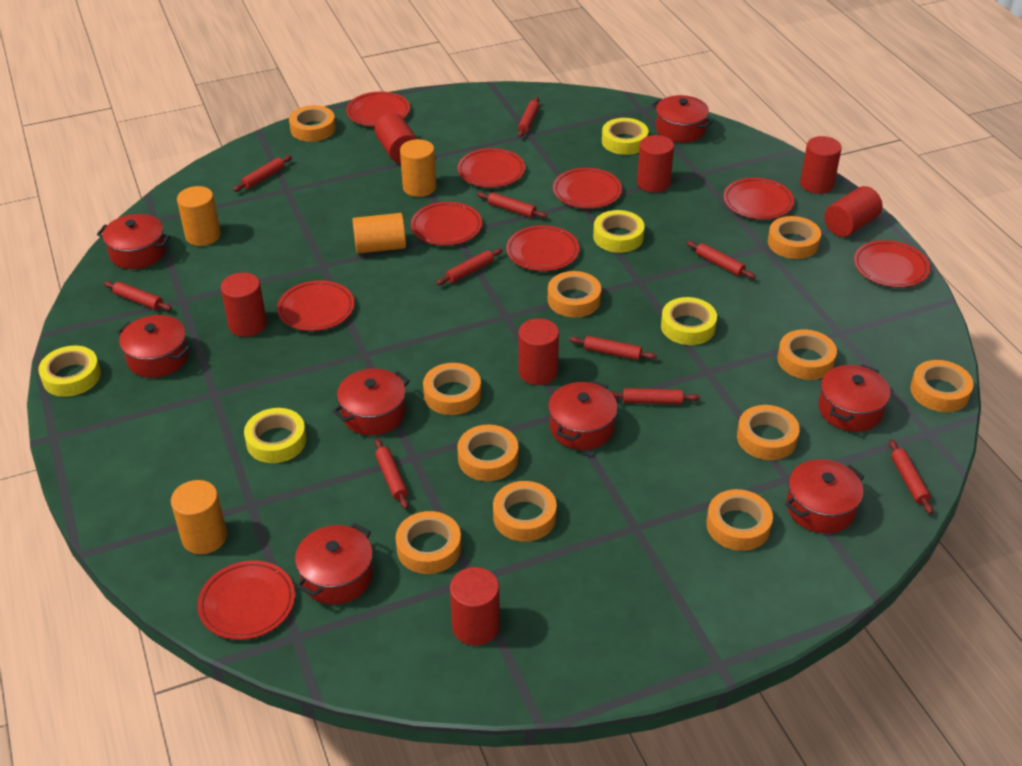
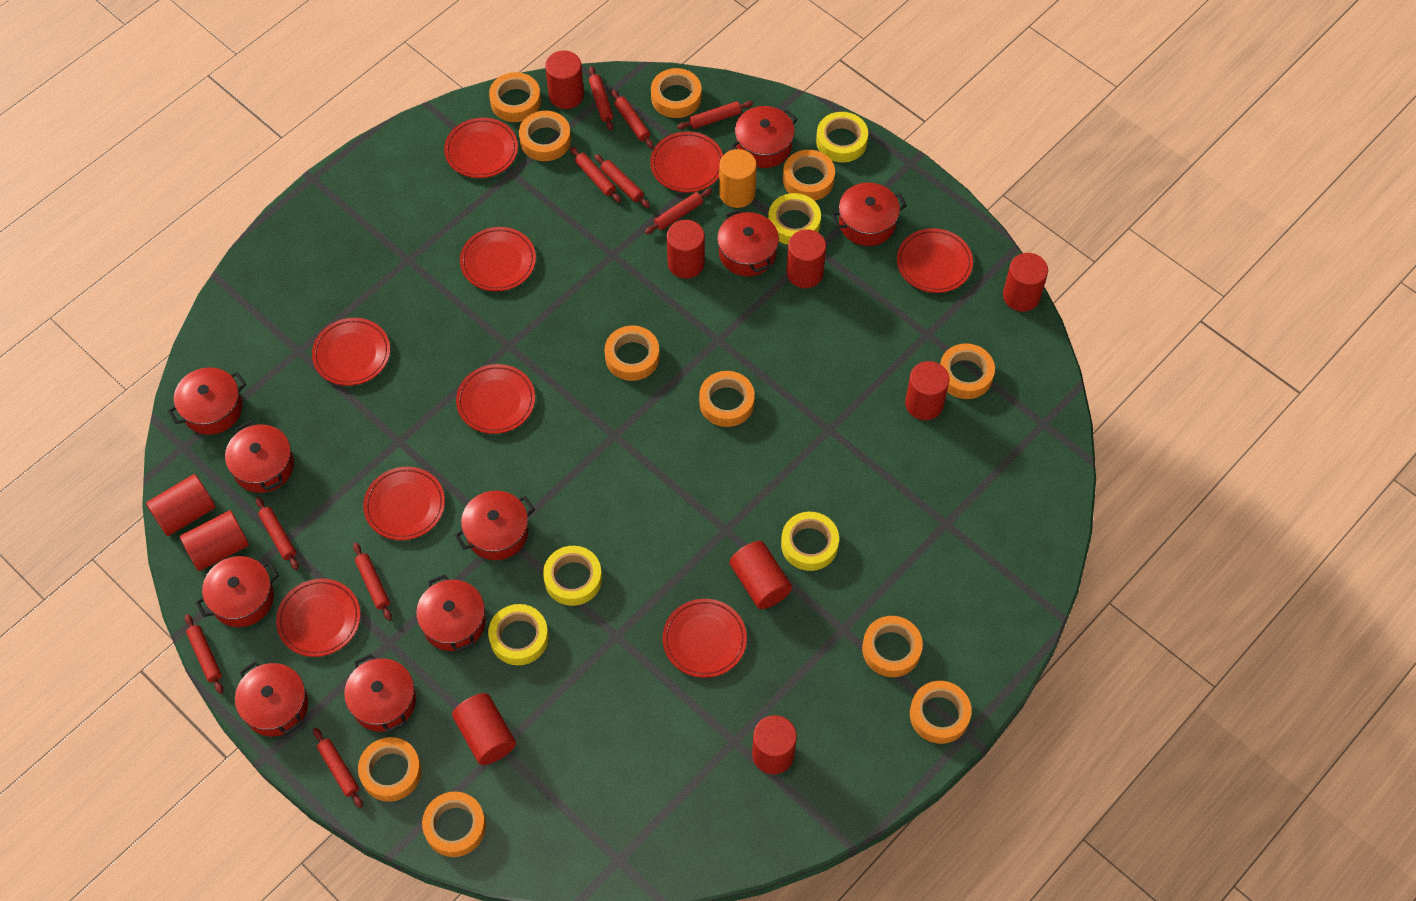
orange cylinder: [171,480,227,554] [177,186,221,246] [352,213,406,254] [400,139,436,197] = 4 -> [719,149,757,208] = 1
red cylinder: [221,272,267,337] [374,113,417,163] [450,567,500,646] [518,318,559,385] [637,135,674,193] [800,136,842,194] [824,186,882,237] = 7 -> [146,474,215,536] [180,510,249,571] [452,693,516,765] [545,51,584,109] [667,220,705,279] [730,541,792,609] [752,715,797,774] [786,229,826,288] [905,361,950,420] [1003,253,1048,312] = 10
red pot: [97,214,171,269] [117,315,190,378] [295,523,373,605] [332,368,410,435] [548,380,618,450] [652,95,713,143] [785,459,864,534] [818,364,891,432] = 8 -> [168,367,246,435] [196,556,279,627] [225,421,294,493] [235,661,308,736] [344,654,416,733] [416,574,486,652] [455,490,535,560] [717,209,779,276] [731,106,798,168] [831,182,907,246] = 10

